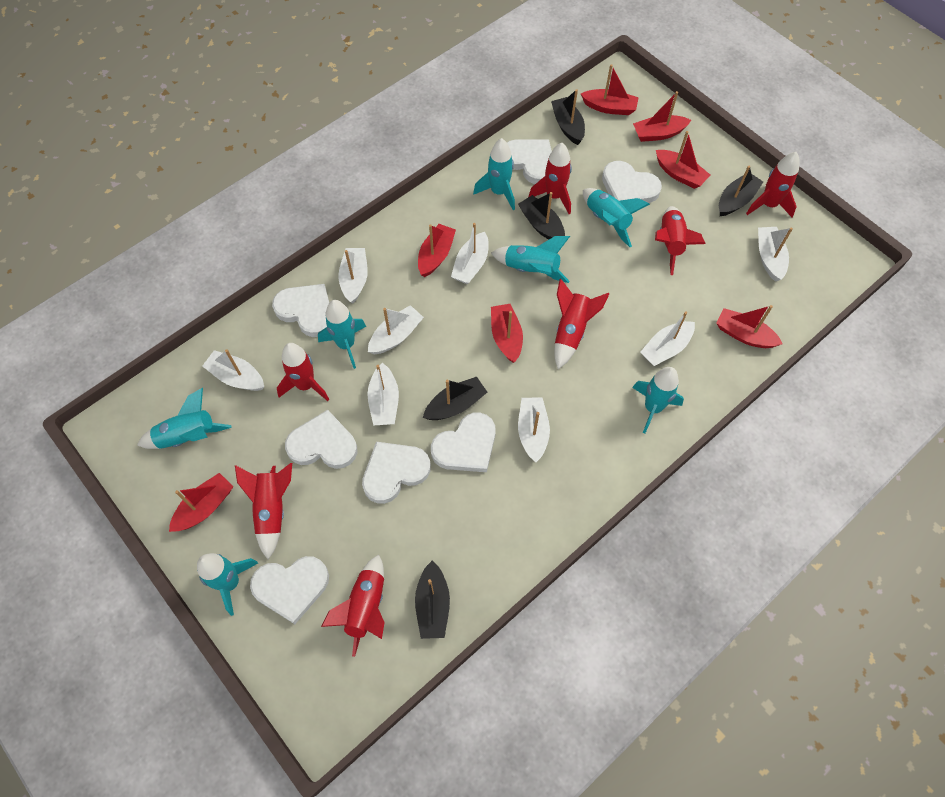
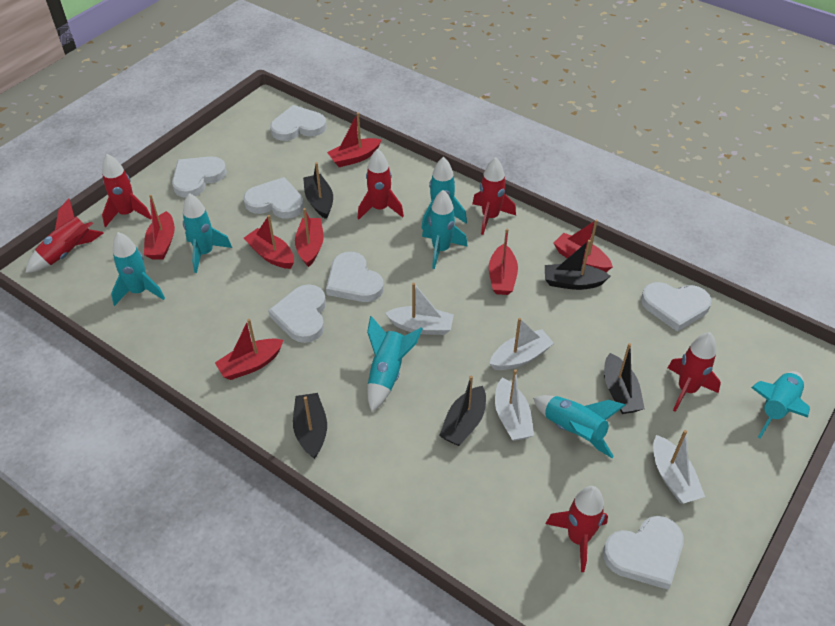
red rocket: [235,463,292,559] [277,343,330,401] [321,555,385,657] [528,143,572,214] [555,279,609,369] [655,206,706,275] [746,152,800,218] = 7 -> [25,198,103,273] [102,154,152,227] [358,149,404,219] [472,157,516,235] [546,486,608,572] [668,332,721,412] = 6
white boat: [202,350,264,391] [338,248,368,304] [367,363,399,426] [368,305,424,354] [451,223,488,284] [518,397,550,462] [640,312,695,366] [758,227,793,282] = 8 -> [385,283,454,335] [489,318,554,370] [495,369,534,441] [653,430,705,504] = 4

